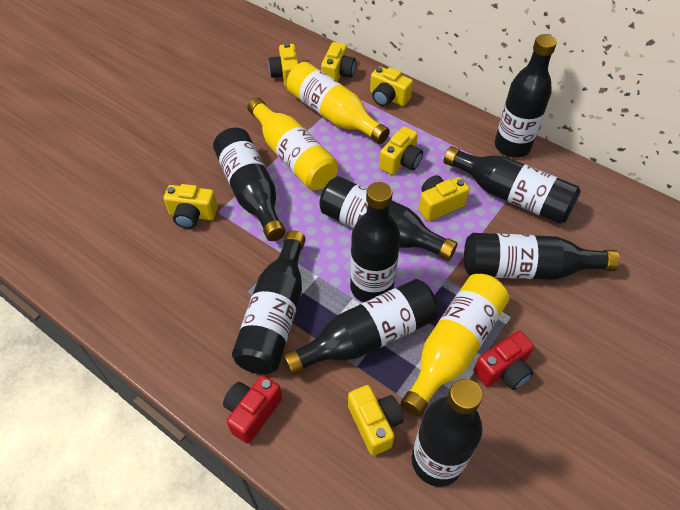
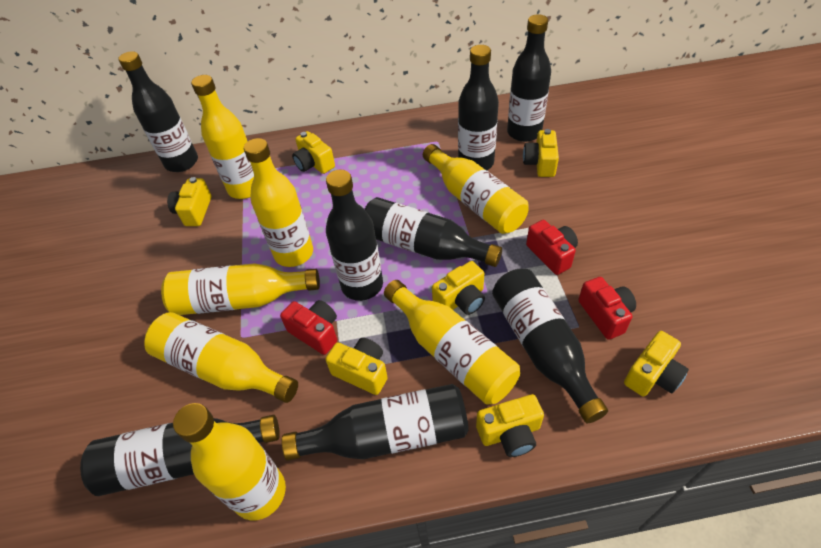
black bottle: [213,128,286,241] [232,230,306,374] [283,279,439,375] [319,176,457,261] [350,182,400,302] [412,379,482,487] [443,146,581,224] [464,233,620,280] [495,34,557,158] = 9 -> [80,415,280,496] [118,51,198,172] [281,384,469,461] [326,170,383,301] [365,197,502,267] [458,45,499,170] [492,269,608,423] [507,14,551,142] = 8
red camera: [223,375,282,444] [473,331,534,390] = 2 -> [280,300,337,355] [526,220,578,275] [578,277,636,340] = 3
yellow bottle: [247,97,338,190] [287,62,390,144] [401,274,509,417] = 3 -> [144,312,298,403] [161,263,320,315] [173,403,286,520] [191,75,254,199] [244,138,313,267] [384,280,520,405] [423,144,529,234] = 7

